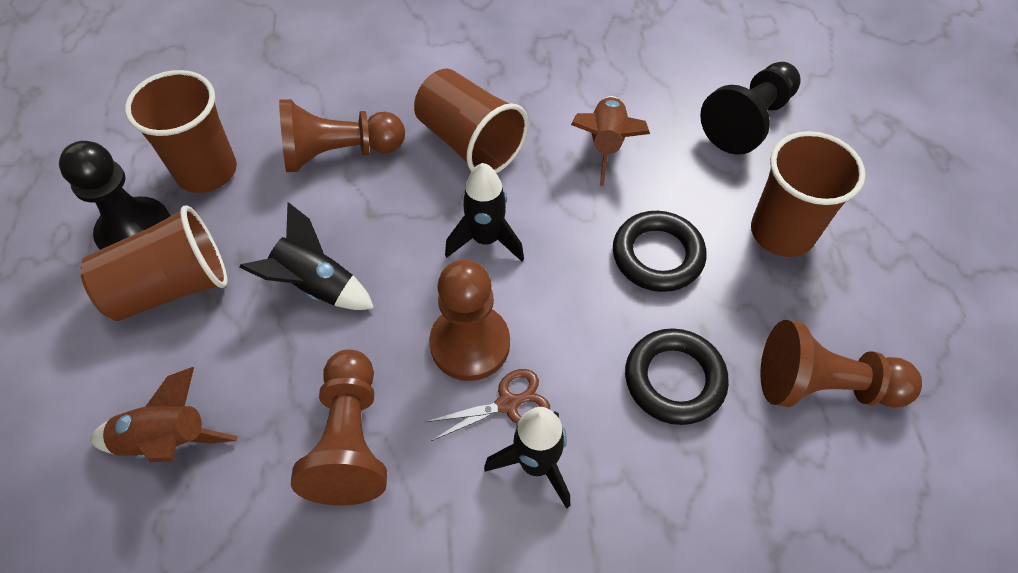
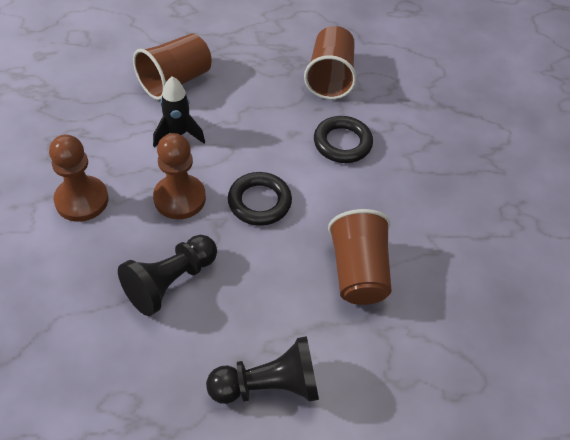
black rocket: [239,202,374,310] [445,163,524,261] [484,407,570,509] = 3 -> [153,76,205,148] = 1
brown cup: [80,205,228,321] [125,70,237,193] [414,69,529,173] [751,131,866,257] = 4 -> [133,33,211,100] [304,26,357,100] [328,209,392,305] = 3
brown pawn: [279,99,405,172] [291,350,387,506] [429,260,510,381] [760,320,922,408] = 4 -> [49,135,109,222] [153,133,206,219] = 2
brown rocket: [90,367,238,462] [571,96,650,186] = 2 -> none = 0
brown scissors: [425,369,550,441] = 1 -> none = 0

